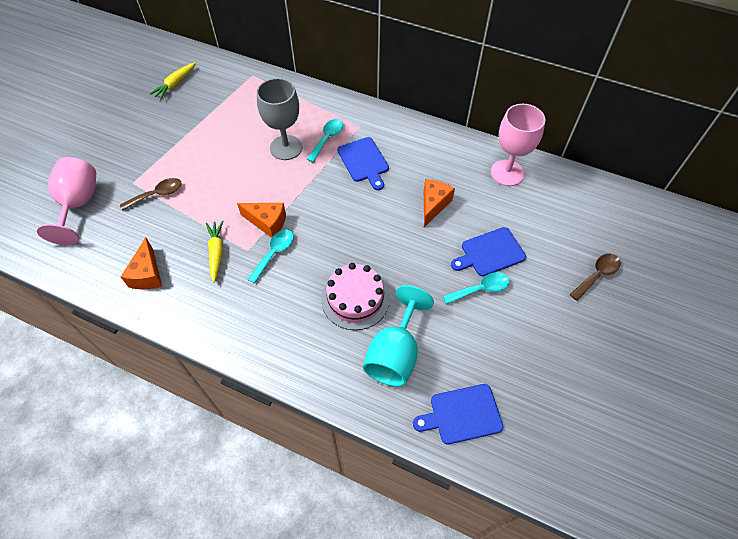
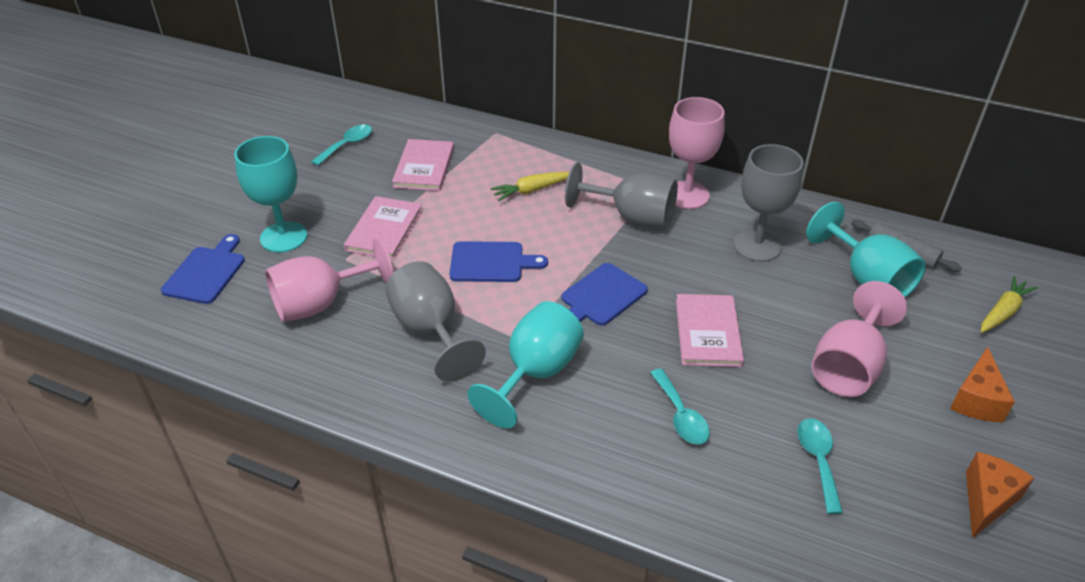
brown spoon: [120,178,182,211] [569,254,620,301] = 2 -> none = 0
grey goblet: [257,78,302,160] = 1 -> [385,261,486,382] [565,163,678,228] [734,144,804,262] = 3
grey rolling pin: none = 0 -> [851,220,962,272] = 1
orange cheese: [121,237,162,289] [237,203,286,238] [424,179,455,227] = 3 -> [950,347,1015,422] [966,452,1034,538] = 2
pink book: none = 0 -> [344,196,422,260] [392,139,454,191] [676,294,744,367] = 3
pink cake: [321,263,390,330] = 1 -> none = 0
pink goblet: [37,157,96,245] [491,104,545,186] = 2 -> [265,238,394,322] [669,97,725,209] [812,281,907,397] = 3
turquoise goblet: [363,285,434,387] = 1 -> [234,136,308,253] [467,301,584,429] [806,202,926,297] = 3

